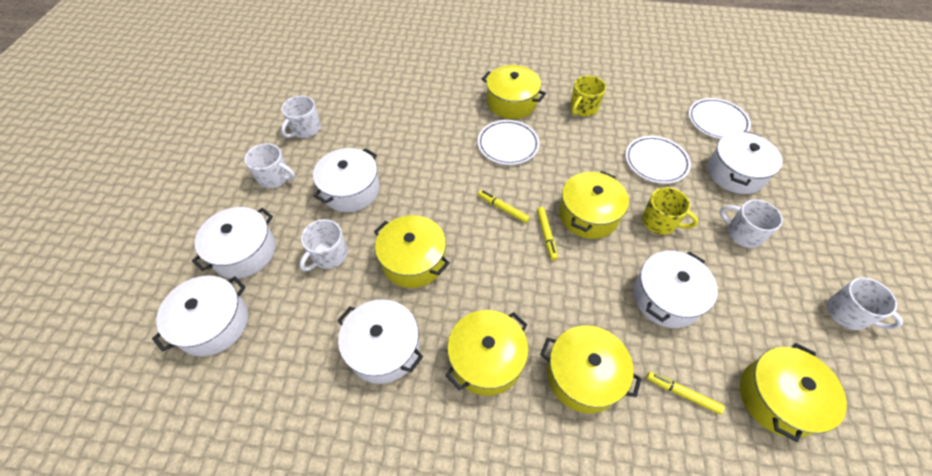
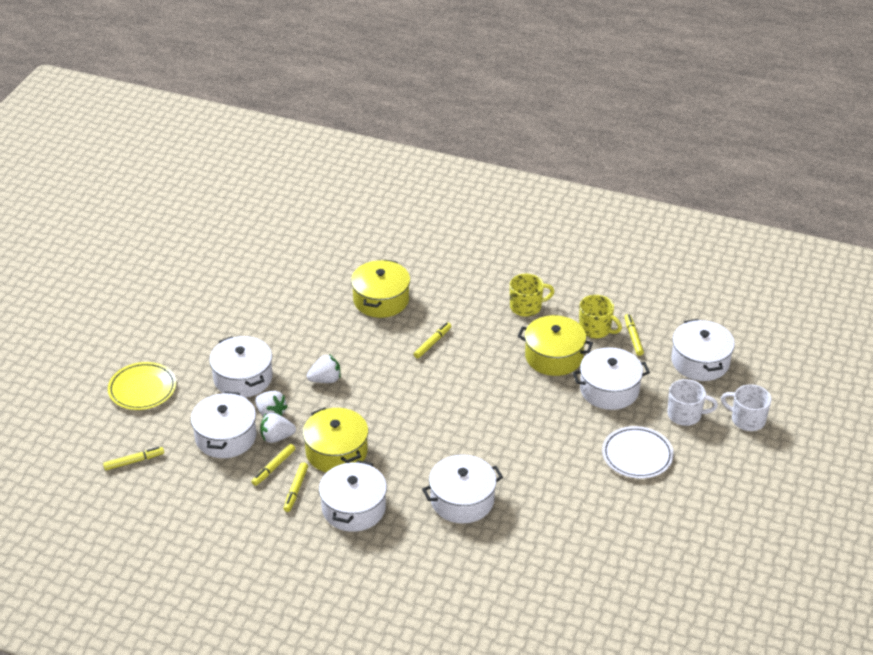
white mug: [244,143,295,188] [281,96,321,138] [300,219,348,271] [720,200,783,248] [827,277,903,330] = 5 -> [667,379,718,426] [721,384,771,431] = 2
white plate: [477,120,540,165] [625,136,691,184] [688,98,751,139] = 3 -> [602,426,674,479] = 1
white strawberry: none = 0 -> [255,391,288,417] [260,413,296,443] [307,354,341,383] = 3
yellow marker: [478,190,530,223] [537,207,558,261] [646,371,725,414] = 3 -> [103,447,164,470] [252,444,295,486] [283,463,308,512] [414,323,451,359] [625,314,644,356] = 5
yellow plate: none = 0 -> [108,362,176,410] = 1
yellow pot: [374,215,450,288] [445,310,529,396] [482,65,546,119] [540,325,642,414] [559,171,629,239] [740,343,847,442] = 6 -> [303,407,368,473] [351,259,410,318] [518,315,593,376] = 3

